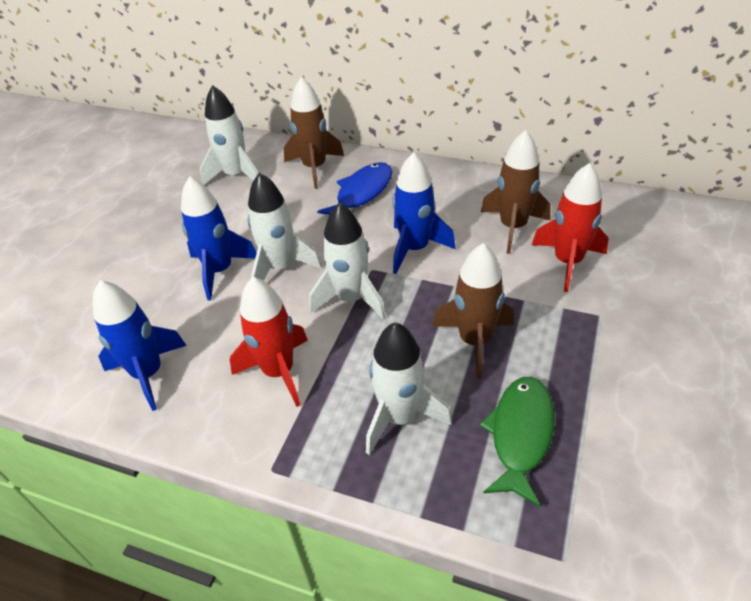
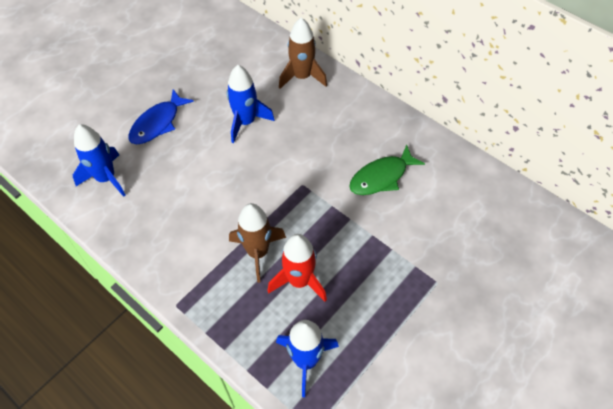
brown rocket: [284,77,344,189] [433,243,514,379] [481,130,551,254] = 3 -> [229,203,286,283] [279,18,327,89] = 2
red rocket: [230,277,308,407] [532,163,609,292] = 2 -> [267,234,327,301] = 1
white rocket: [200,85,258,185] [248,172,322,281] [309,202,386,320] [366,322,452,455] = 4 -> none = 0

